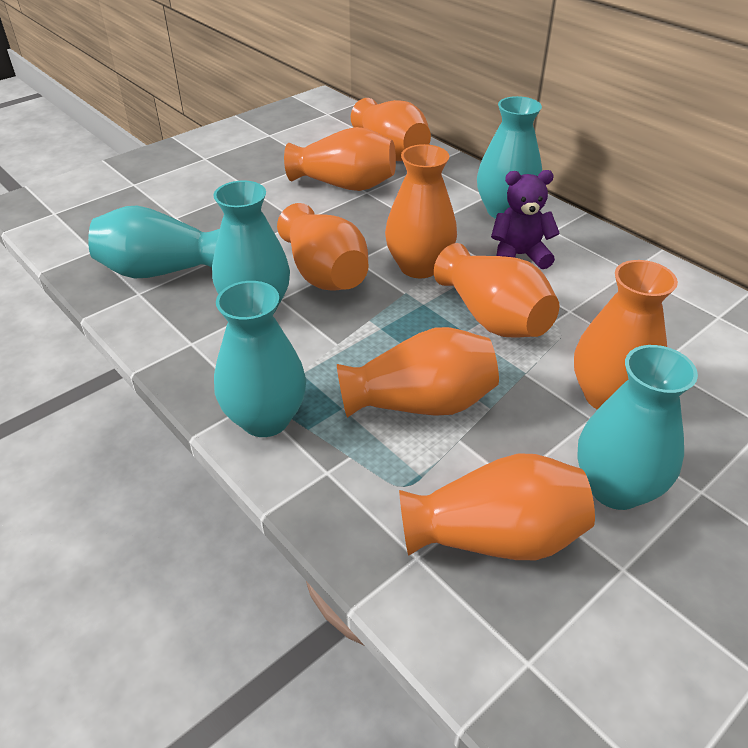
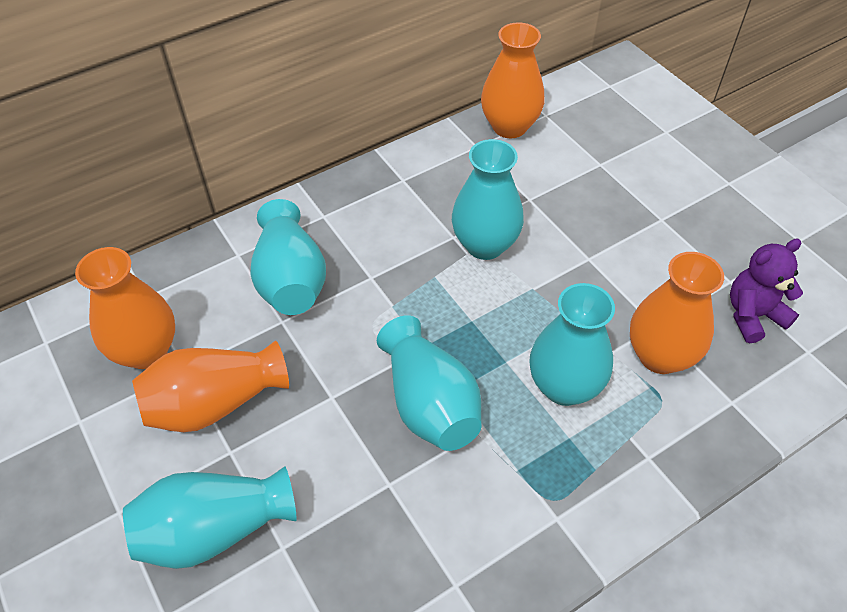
orange vase: [277,203,369,291] [284,127,396,191] [337,327,499,418] [351,98,431,161] [385,144,457,278] [399,453,595,560] [434,243,559,338] [574,260,678,410] = 8 -> [75,247,175,369] [132,341,289,432] [481,22,544,138] [630,252,724,374] = 4

